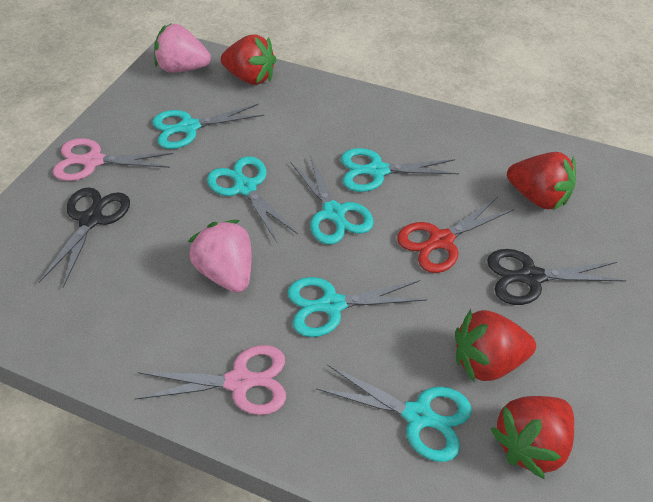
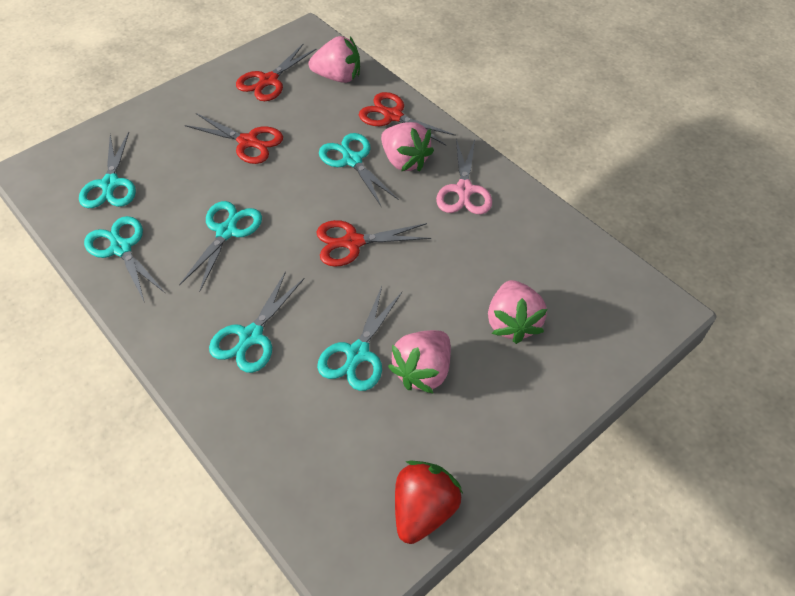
black scissors: [39,187,130,288] [487,249,626,305] = 2 -> none = 0
pink scissors: [53,138,173,181] [135,345,286,415] = 2 -> [436,139,492,214] = 1
pink strawberry: [154,24,211,73] [188,220,251,293] = 2 -> [309,36,360,83] [381,122,434,172] [388,330,451,394] [488,280,547,344] = 4
red scissors: [397,197,514,273] = 1 -> [185,113,283,164] [236,44,316,101] [316,220,431,267] [359,92,456,145] = 4
red strawberry: [221,34,276,85] [455,309,536,382] [491,396,574,480] [507,152,576,210] = 4 -> [395,461,463,544] = 1

